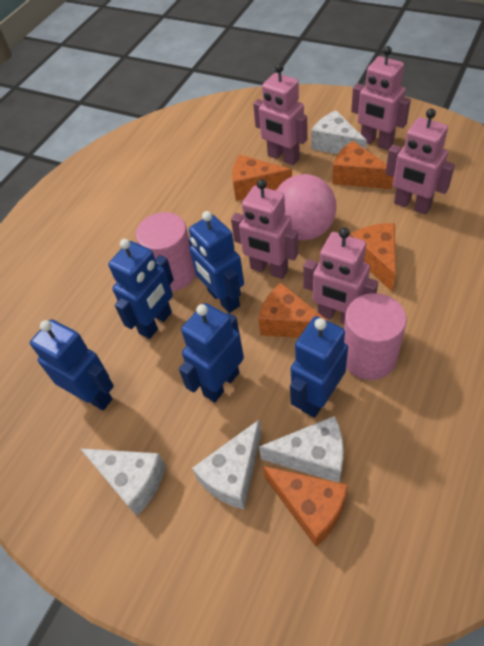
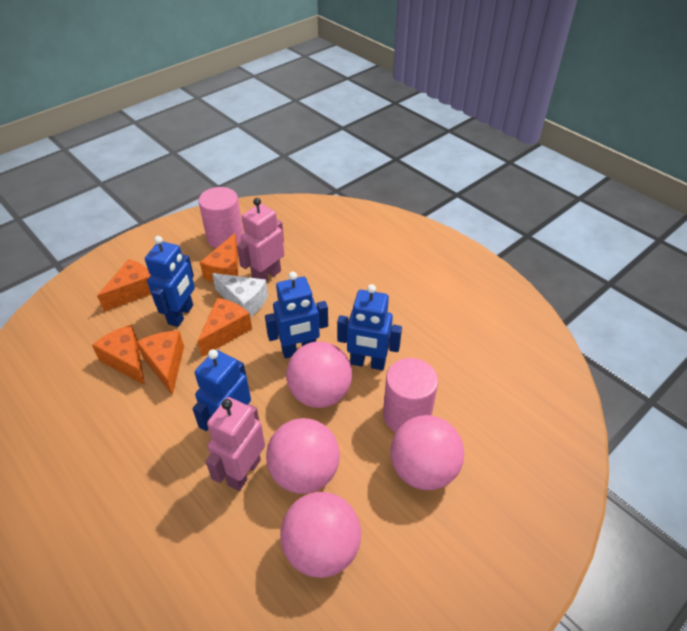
blue robot: [30,319,114,411] [108,239,174,339] [179,303,244,402] [188,211,244,313] [290,316,348,418] = 5 -> [145,236,195,327] [193,349,251,431] [265,272,328,359] [337,284,402,370] = 4
pink ball: [276,174,336,241] = 1 -> [266,418,340,494] [280,492,361,578] [286,341,352,408] [390,415,464,490] = 4
pink robot: [231,179,298,279] [253,63,307,165] [303,227,378,324] [351,46,411,150] [385,109,455,215] = 5 -> [206,397,265,491] [237,198,284,282] = 2
white cheese: [80,448,166,516] [192,420,261,510] [259,416,344,483] [311,110,367,154] = 4 -> [212,273,268,317] = 1

